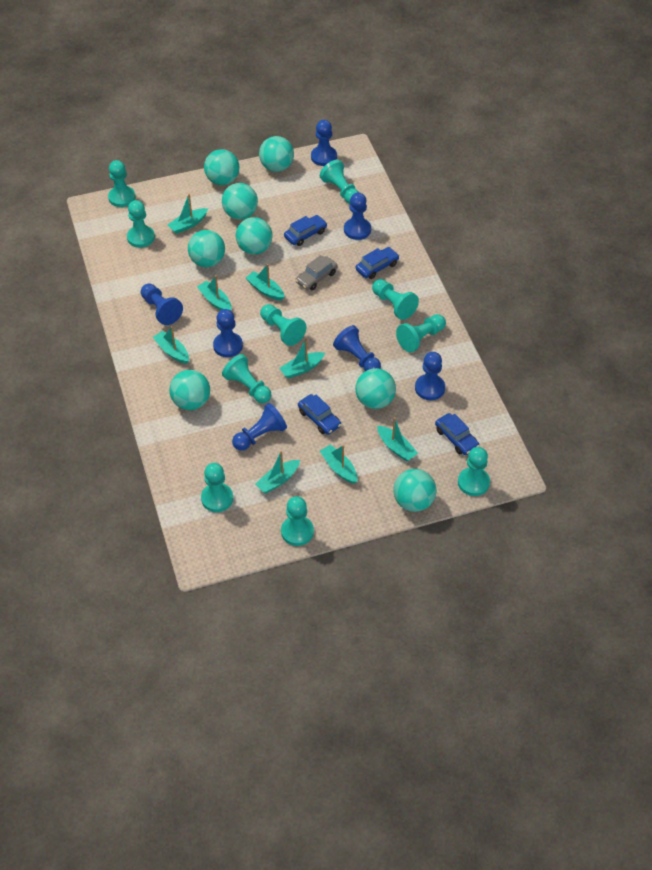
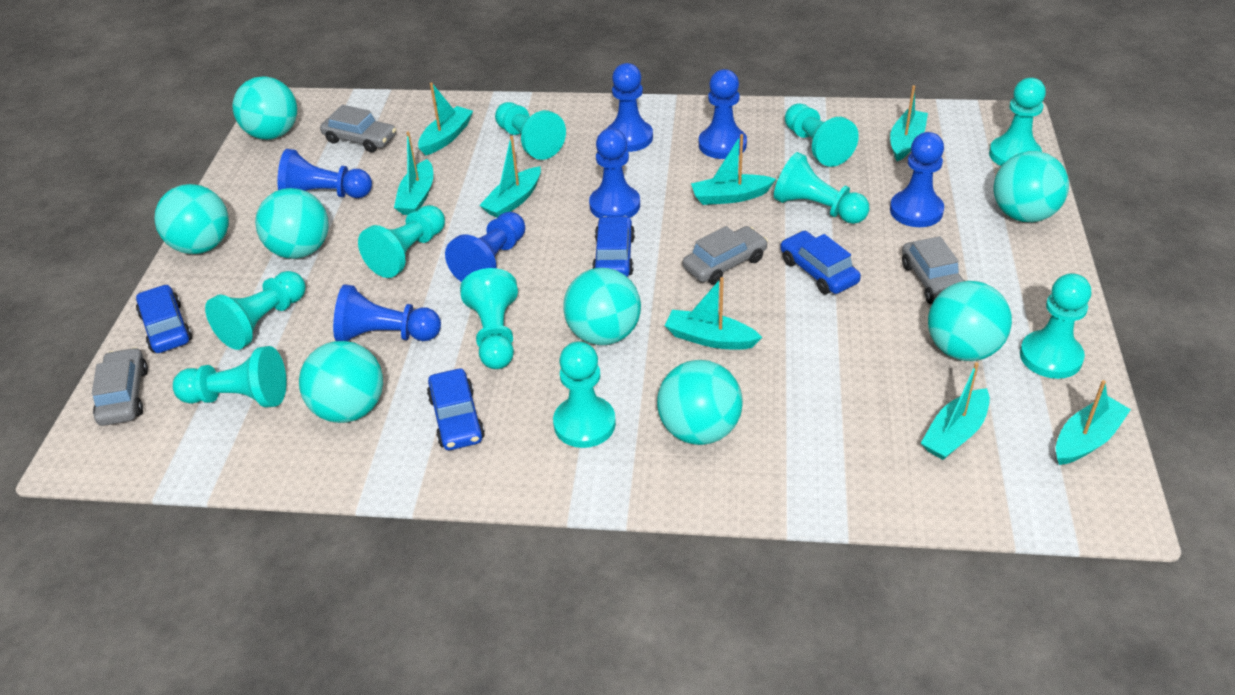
grey car: [295,255,337,290] = 1 -> [92,347,148,426] [320,105,396,152] [683,226,768,284] [902,236,964,304] = 4

